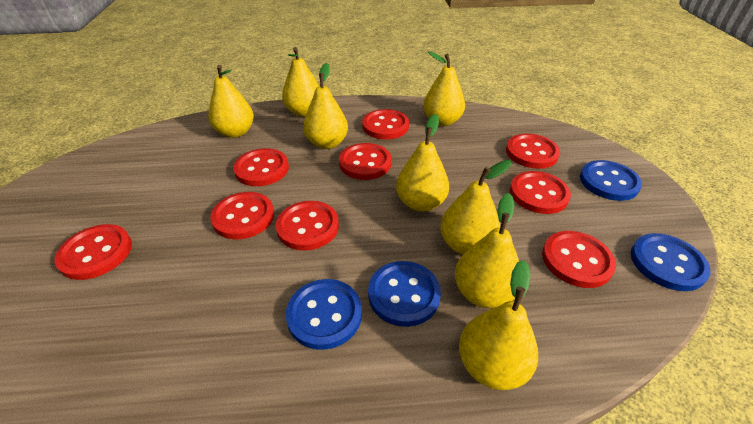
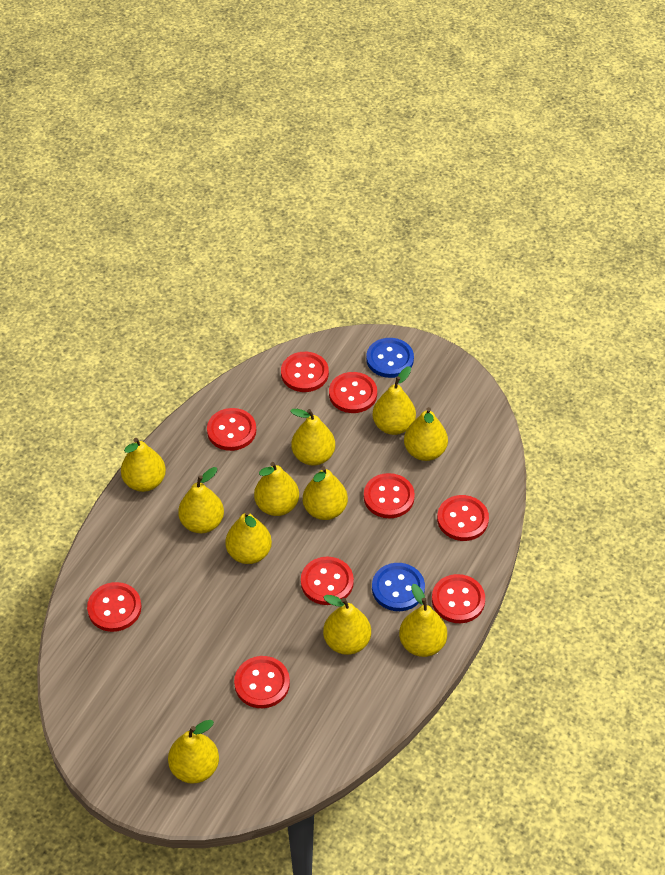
blue button: [286,279,362,350] [368,261,441,327] [580,160,642,201] [631,233,711,291] = 4 -> [366,338,414,378] [372,563,425,611] = 2
yellow pear: [208,65,254,138] [282,47,319,117] [303,63,348,149] [396,114,449,212] [423,51,465,126] [440,160,511,255] [455,193,519,308] [459,260,538,390] = 8 -> [121,438,166,492] [168,720,219,784] [178,467,224,533] [225,511,272,564] [254,462,299,516] [291,409,335,466] [303,466,348,520] [323,595,371,655] [372,366,416,435] [399,584,447,657] [404,407,448,461] = 11

